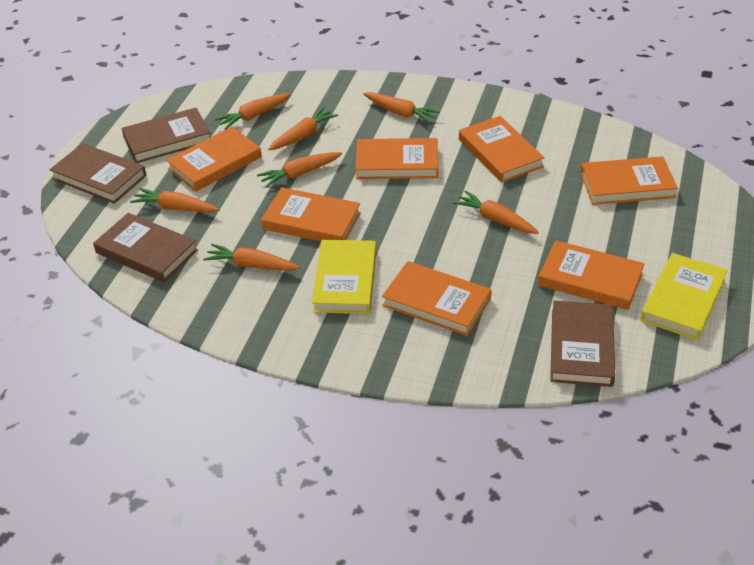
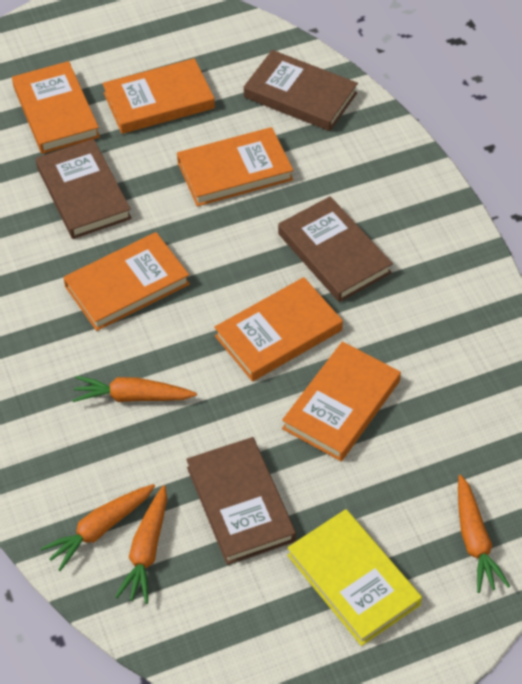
orange book: [166,127,262,192] [261,187,361,241] [355,138,439,179] [382,261,491,336] [459,116,545,183] [538,240,644,310] [580,156,678,205] = 7 -> [12,61,100,154] [63,232,190,331] [102,58,215,134] [177,127,293,207] [214,277,343,382] [282,341,401,461] = 6
orange carrot: [130,188,219,213] [203,244,300,271] [215,93,291,130] [257,152,342,188] [268,107,338,150] [363,92,440,123] [453,190,539,234] = 7 -> [40,484,155,571] [72,376,197,402] [115,485,167,604] [458,475,510,593] = 4
yellow book: [312,240,376,314] [640,253,728,340] = 2 -> [287,509,422,646] = 1

